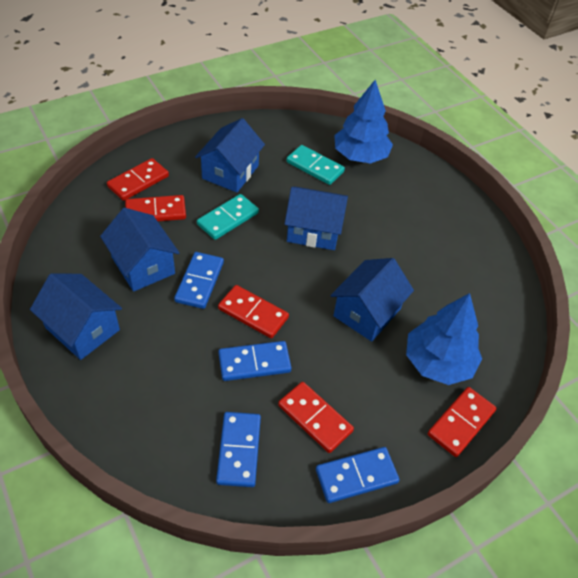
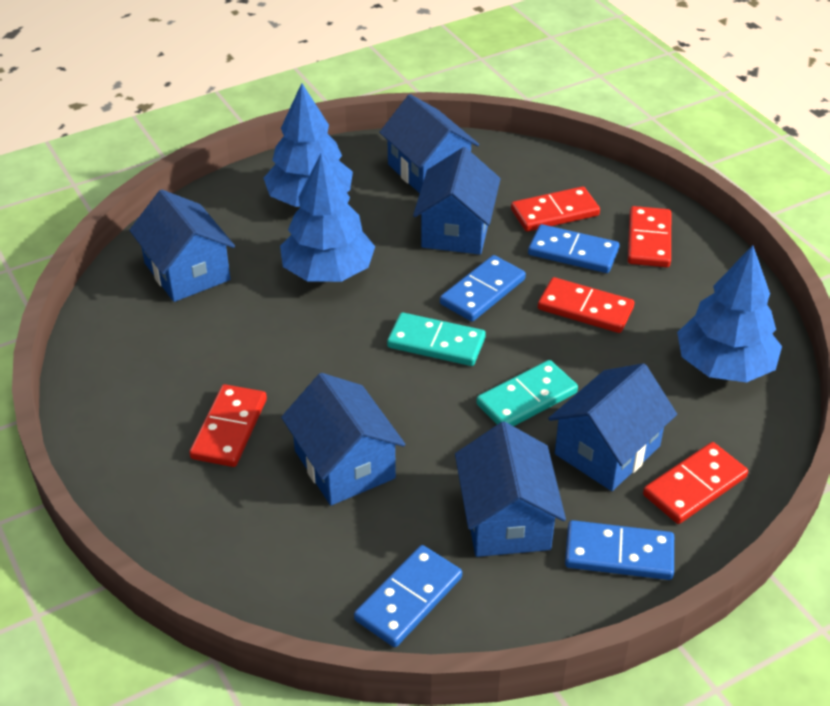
blue house: [30,274,122,360] [100,208,179,292] [195,118,265,192] [285,187,348,250] [331,258,414,342] = 5 -> [129,189,235,302] [281,373,406,505] [379,94,479,193] [413,147,501,255] [455,422,566,557] [548,363,677,491] = 6
blue tree: [334,80,393,164] [406,293,482,385] = 2 -> [264,83,353,207] [280,153,375,282] [677,245,782,383] = 3

